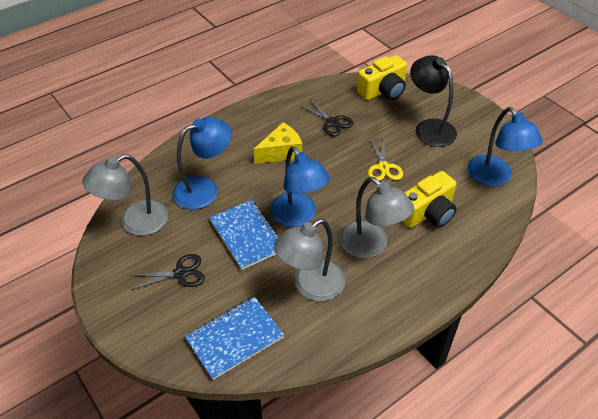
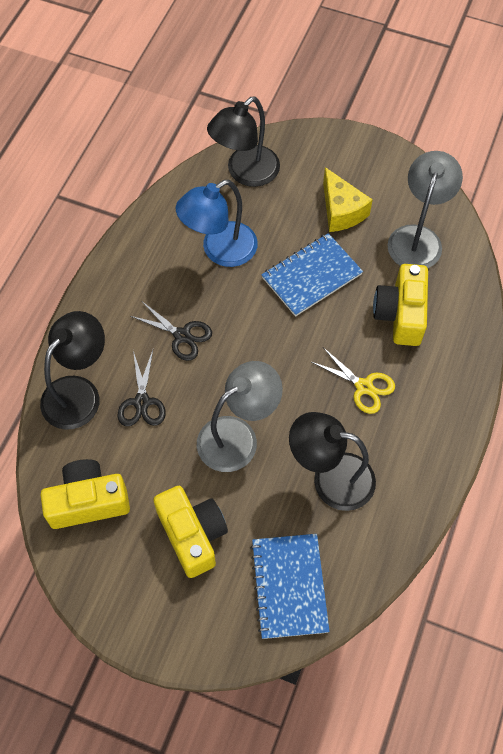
black lamp: [410,55,457,147] = 1 -> [40,311,105,430] [207,96,280,187] [289,412,376,511] = 3
blue lamp: [173,117,232,210] [270,146,330,227] [467,107,543,186] = 3 -> [175,180,258,267] = 1
grey lamp: [82,154,168,236] [274,219,345,301] [339,177,414,258] = 3 -> [197,361,283,472] [387,151,463,268] = 2
yellow camera: [357,55,407,100] [402,171,457,228] = 2 -> [41,459,130,529] [153,486,228,578] [373,264,428,346] = 3

